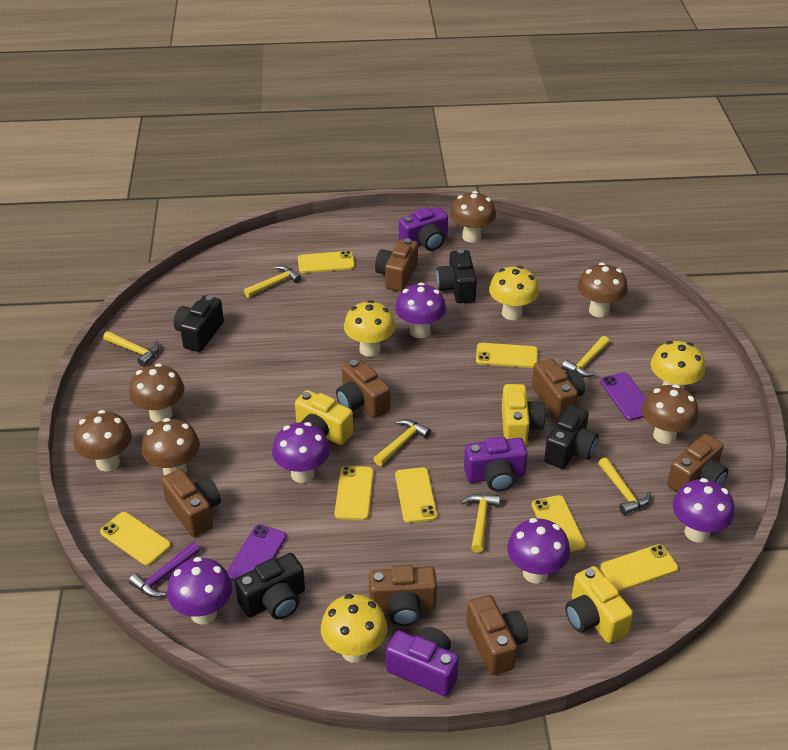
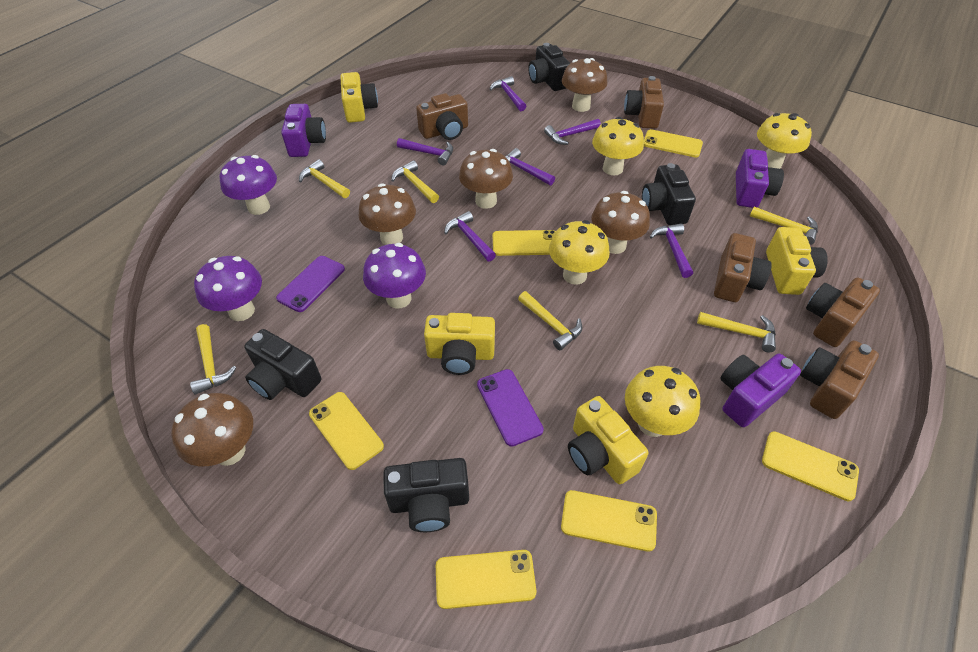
brown camera: [162,469,221,537] [336,359,390,418] [369,565,437,626] [375,238,418,292] [466,595,528,675] [532,359,585,420] [667,434,728,492] = 7 -> [416,93,468,140] [624,76,664,129] [714,233,772,302] [800,340,879,419] [806,277,880,347] = 5
brown mushroom: [73,410,132,471] [129,363,184,423] [142,418,200,476] [450,191,496,243] [578,263,628,318] [642,384,698,444] = 6 -> [171,393,253,466] [358,183,416,245] [459,149,513,209] [562,58,608,112] [592,191,650,254] = 5
purple hammer: [129,542,200,597] = 1 -> [397,138,453,165] [444,211,496,261] [490,76,526,111] [505,148,555,185] [544,119,601,145] [650,223,693,278] = 6
purple mushroom: [167,557,232,625] [272,422,330,483] [395,282,446,338] [507,518,570,584] [673,478,734,542] = 5 -> [194,256,262,321] [220,155,277,215] [363,243,426,309] = 3
yellow camera: [295,390,353,445] [502,384,546,446] [565,566,633,643] = 3 -> [340,72,378,123] [424,313,495,375] [568,396,648,484] [766,227,828,295] = 4
yellow phone: [100,512,171,566] [298,251,355,273] [335,466,374,520] [395,467,437,523] [476,343,538,368] [532,495,586,552] [600,544,678,591] = 7 -> [309,392,384,470] [436,550,536,609] [492,230,556,256] [561,490,657,552] [644,129,703,157] [762,431,859,501] = 6

